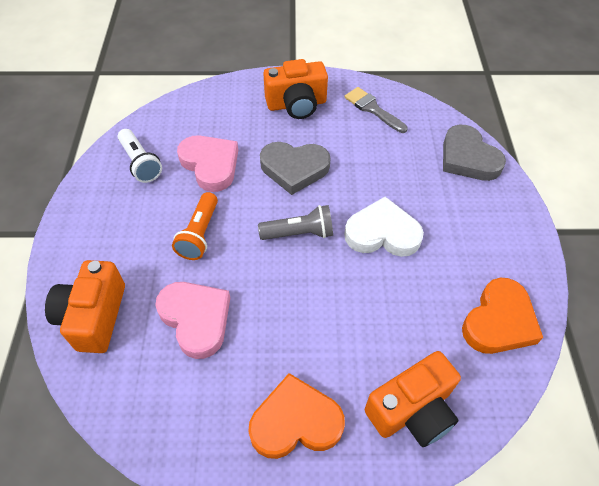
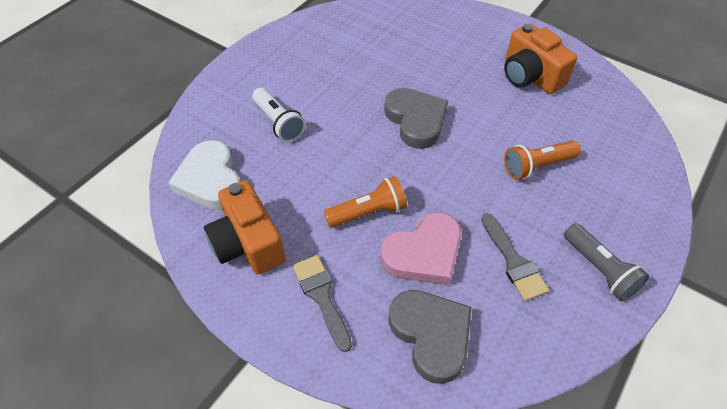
grey brush: [344,87,408,133] = 1 -> [293,255,352,352] [481,213,549,301] = 2
orange camera: [45,260,125,353] [263,59,328,119] [365,351,461,447] = 3 -> [204,180,285,275] [504,23,577,94] = 2
orange flashlight: [172,192,218,260] = 1 -> [324,176,407,228] [504,141,581,180] = 2
orange heart: [248,373,345,459] [462,278,543,354] = 2 -> none = 0
pink heart: [155,282,230,359] [177,135,238,192] = 2 -> [380,212,462,285] = 1

